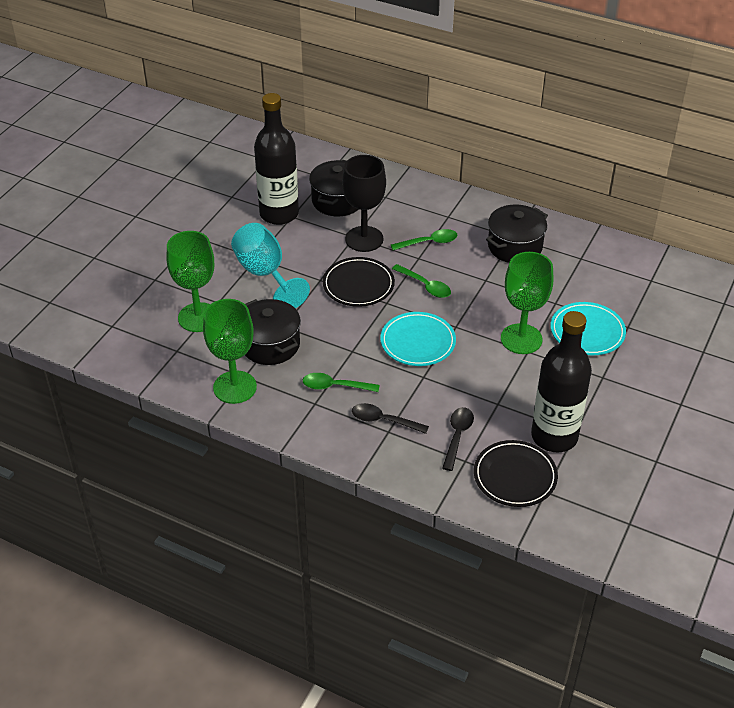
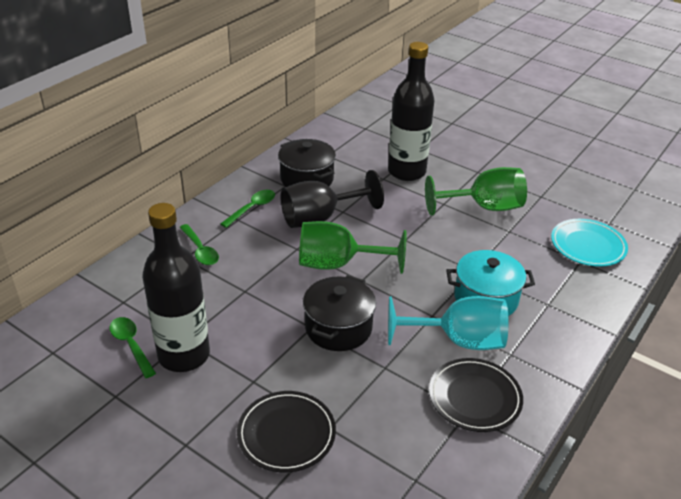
black pot: [245,299,301,365] [309,160,359,217] [486,204,548,263] = 3 -> [278,139,336,187] [303,275,376,351] = 2
black spoon: [352,403,429,434] [442,407,474,471] = 2 -> none = 0
green goblet: [167,231,214,332] [203,299,257,404] [501,252,553,354] = 3 -> [299,221,407,274] [425,167,527,215] = 2
turquoise plate: [380,312,456,366] [550,302,626,355] = 2 -> [551,219,628,267] = 1
turquoise pot: none = 0 -> [446,250,535,316] = 1

